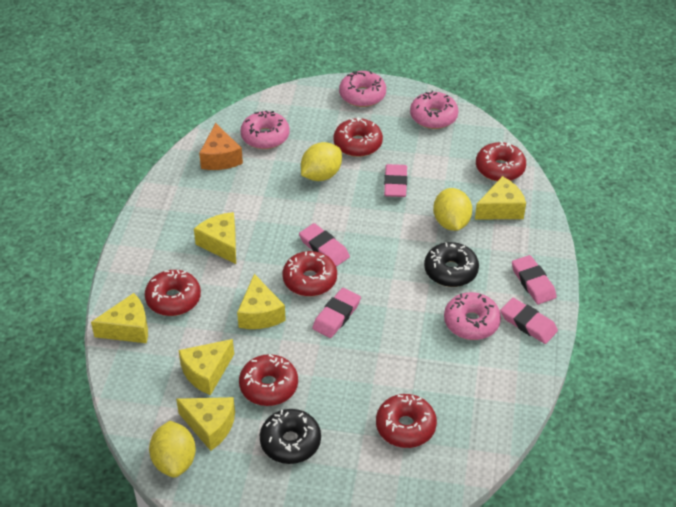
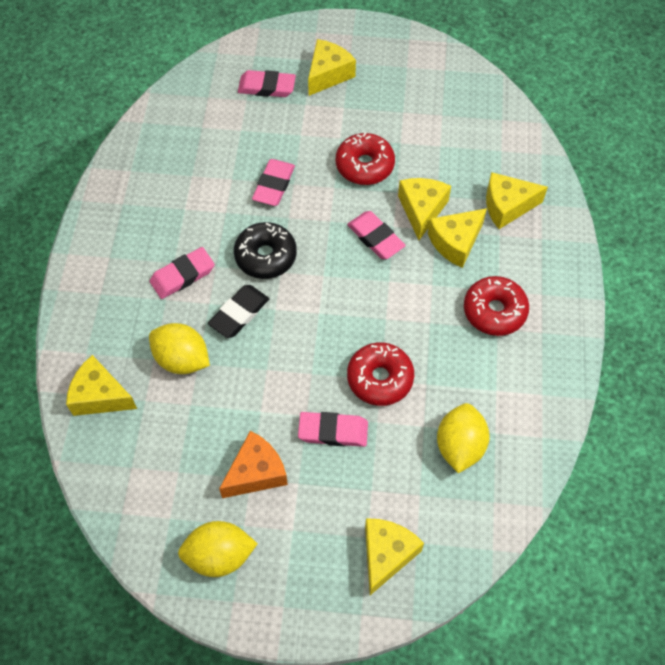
black donut: [260,409,321,464] [424,242,479,287] = 2 -> [234,222,297,279] = 1
black eraser: none = 0 -> [208,285,269,338] = 1
pink donut: [240,110,289,149] [339,71,386,107] [410,91,459,129] [444,292,501,340] = 4 -> none = 0
red donut: [145,270,201,316] [239,354,298,406] [282,251,337,296] [333,117,383,157] [376,394,437,448] [476,141,526,181] = 6 -> [336,132,395,185] [347,342,414,406] [464,276,529,336] = 3

